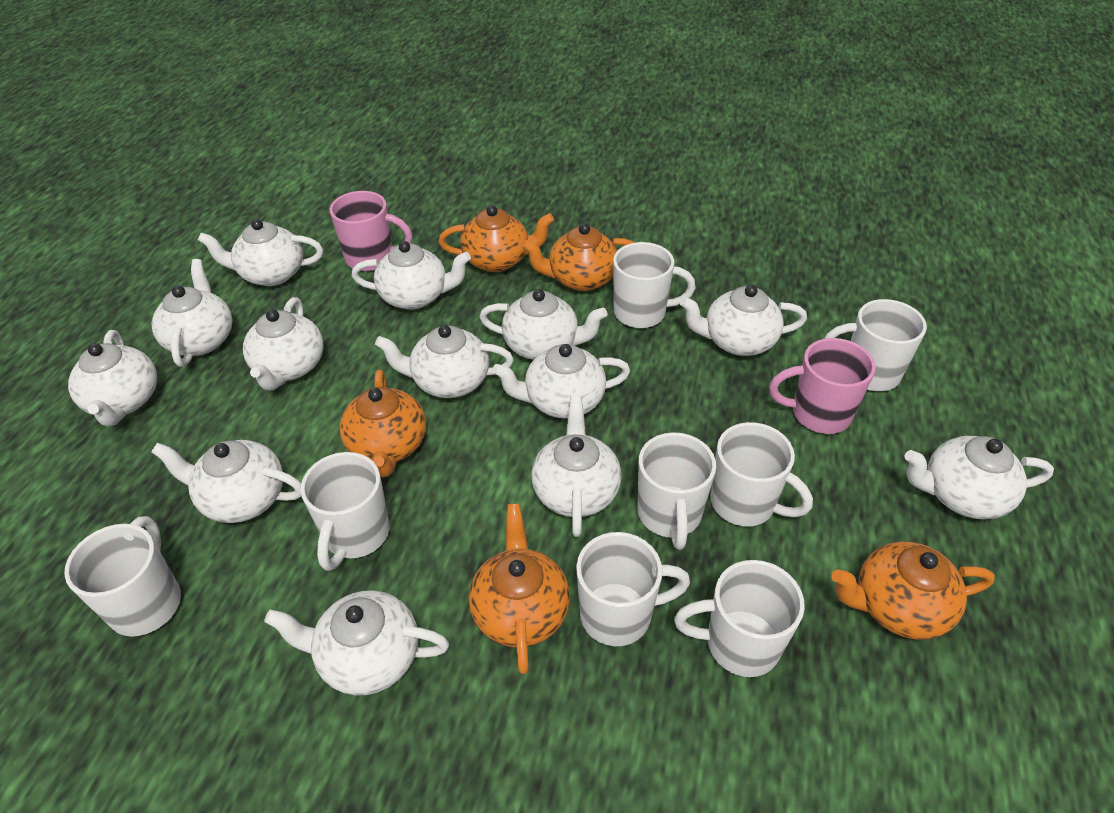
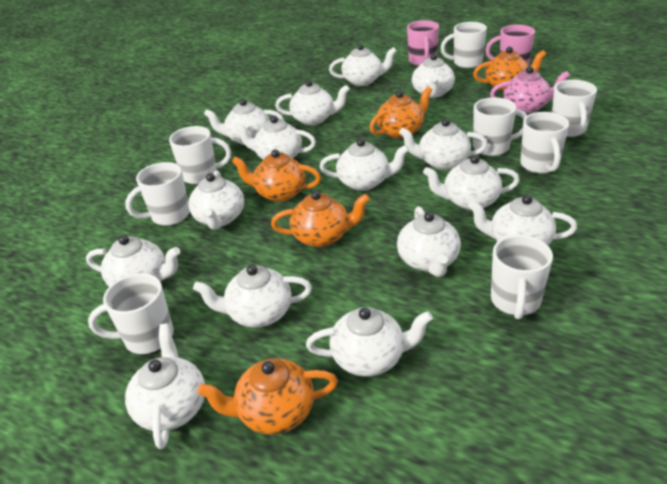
pink teapot: none = 0 -> [490,66,570,113] = 1
white teapot: [68,330,157,427] [151,440,301,523] [152,259,232,367] [198,219,323,286] [243,297,324,390] [264,590,449,696] [351,241,471,310] [375,325,514,398] [480,289,608,360] [492,344,630,418] [531,395,621,537] [680,285,807,356] [904,436,1054,520] = 13 -> [86,235,180,287] [125,324,205,449] [188,171,244,230] [193,265,312,327] [204,99,284,145] [234,116,316,160] [275,80,350,125] [306,307,433,377] [320,138,409,191] [329,44,396,86] [397,206,461,277] [399,118,488,170] [412,54,455,98] [423,155,520,210] [468,195,577,245] = 15

